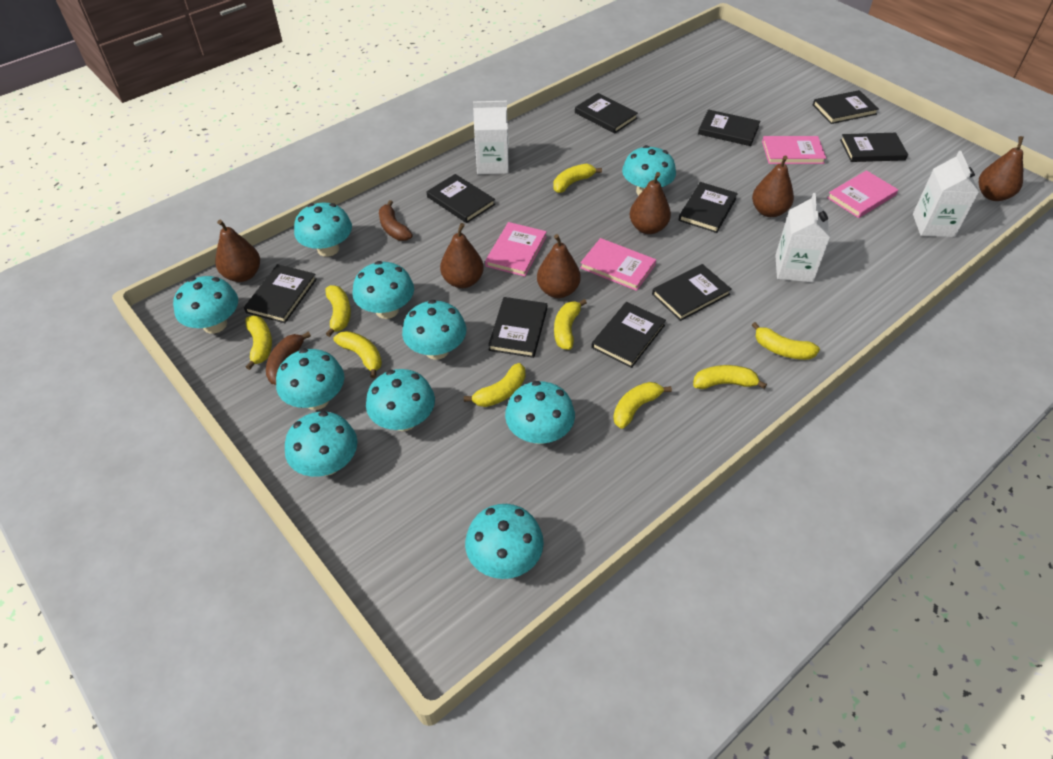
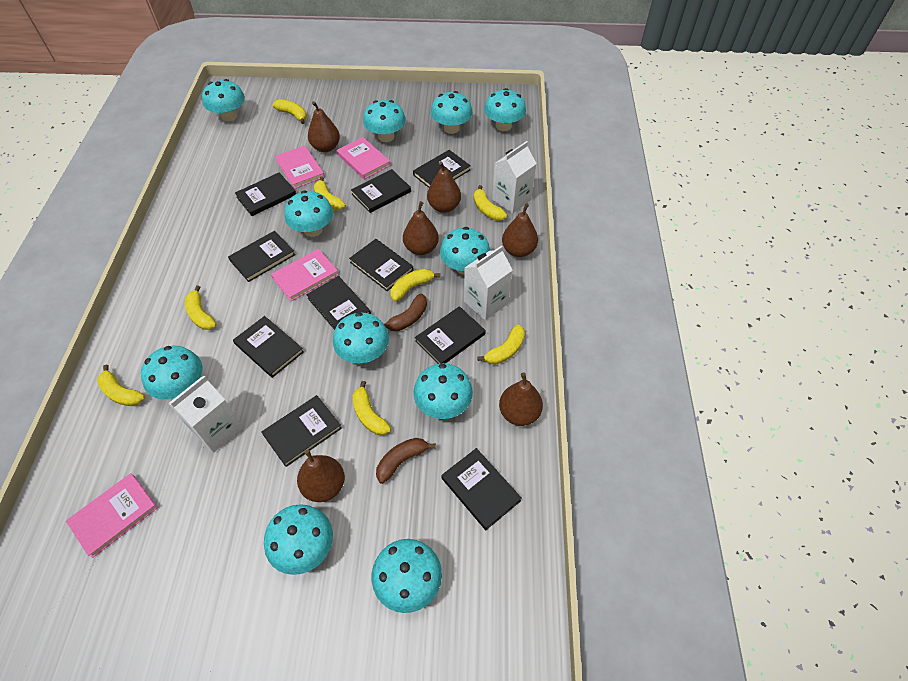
turquoise mushroom: [173,276,238,334] [276,349,344,410] [285,411,357,477] [294,203,352,257] [353,261,414,319] [366,369,435,431] [402,300,466,360] [465,504,544,579] [505,381,575,444] [622,145,676,195] = 10 -> [141,346,202,399] [202,79,245,121] [264,504,333,575] [284,191,333,237] [333,312,389,363] [363,100,406,142] [372,539,442,613] [413,363,473,419] [430,91,473,134] [440,227,490,274] [484,88,526,131] = 11
yellow banana: [245,316,272,370] [325,285,351,337] [333,331,382,378] [464,363,525,407] [553,164,602,193] [554,299,587,350] [613,382,672,429] [693,365,767,389] [752,322,820,360] = 9 -> [97,365,145,406] [185,285,217,330] [273,99,307,124] [314,177,346,210] [353,381,391,435] [391,269,440,301] [474,185,507,221] [477,324,525,364] = 8

